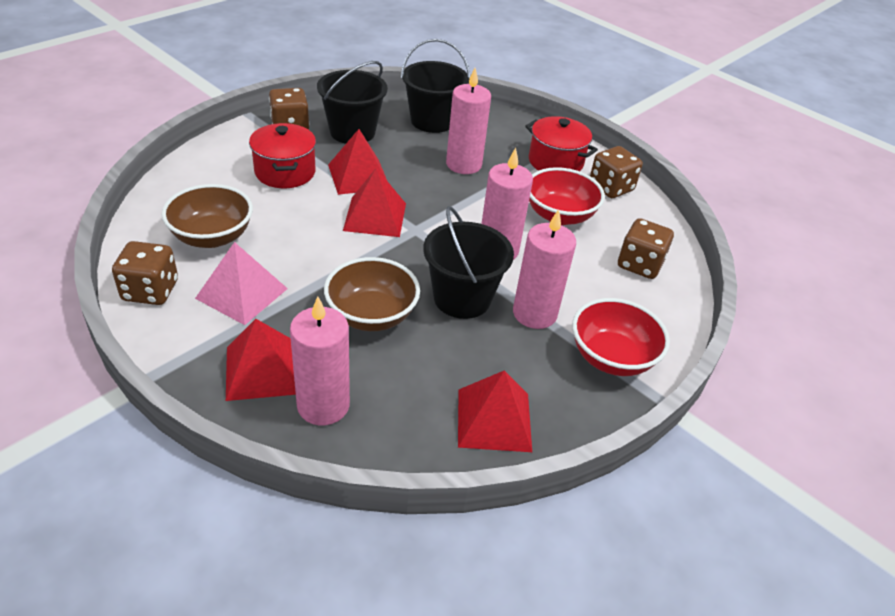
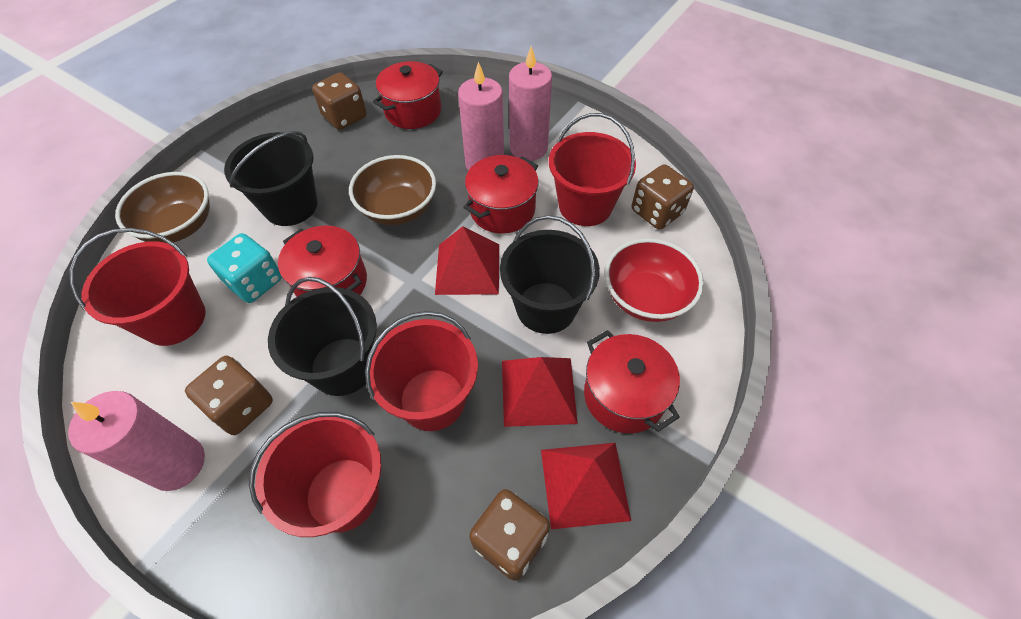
pink candle: [290,296,350,425] [446,68,491,174] [482,148,533,260] [513,209,576,329] = 4 -> [68,391,205,491] [458,62,504,171] [509,46,552,161] = 3
pink pyramid: [195,242,288,325] = 1 -> none = 0
red bowl: [529,167,605,225] [572,298,670,376] = 2 -> [605,238,704,322] = 1
red bucket: none = 0 -> [70,228,206,346] [249,412,381,537] [365,311,478,431] [549,113,636,226] = 4
red pot: [249,123,316,188] [525,116,598,171] = 2 -> [278,226,367,297] [373,61,443,129] [463,155,539,233] [584,330,680,433] = 4
red pyramid: [226,319,296,401] [328,129,387,195] [343,168,406,237] [458,370,532,452] = 4 -> [435,226,499,295] [502,357,578,427] [541,443,631,529] = 3
turquoise dice: none = 0 -> [207,233,282,303] = 1

